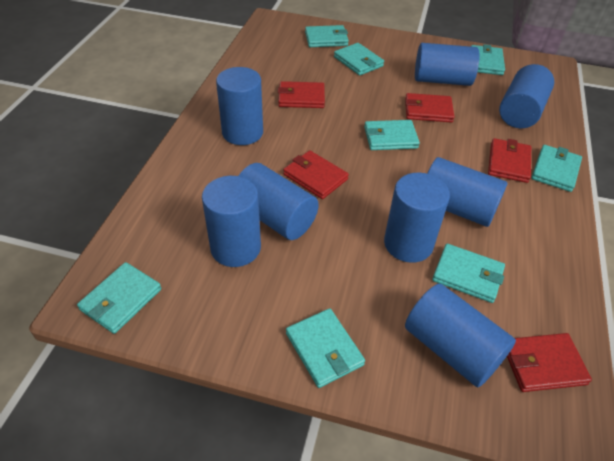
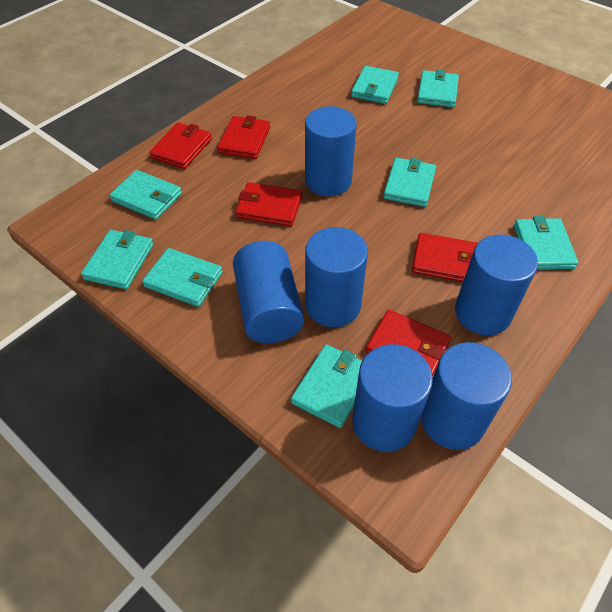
blue cylinder: [202,176,261,267] [216,67,263,145] [238,163,319,240] [384,173,450,263] [405,284,516,387] [415,43,480,86] [427,157,507,227] [499,64,554,128] = 8 -> [233,241,304,343] [305,106,357,196] [305,227,368,327] [352,344,433,452] [421,342,512,450] [455,234,538,335] = 6

